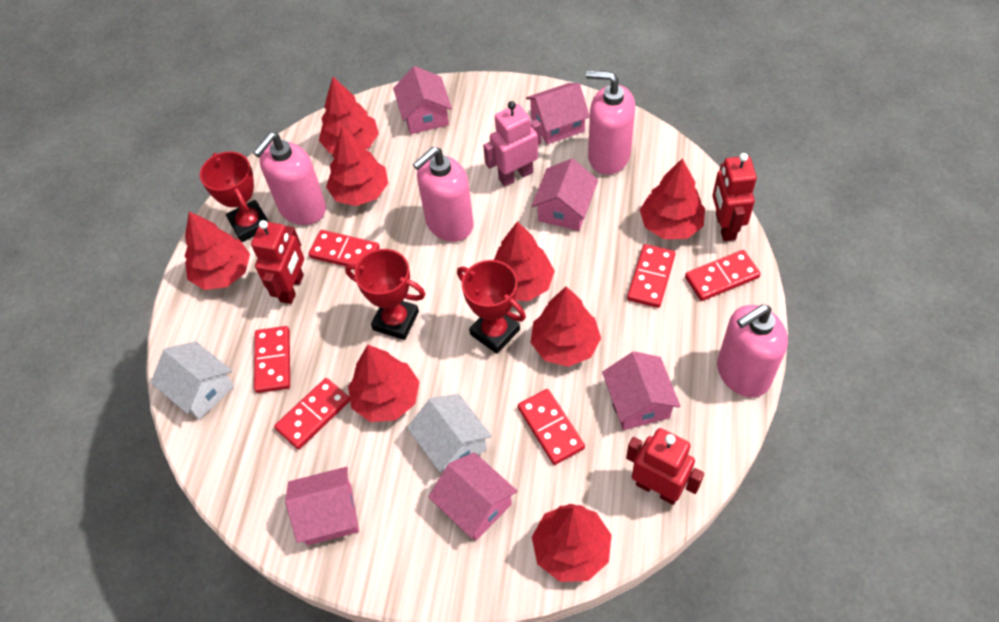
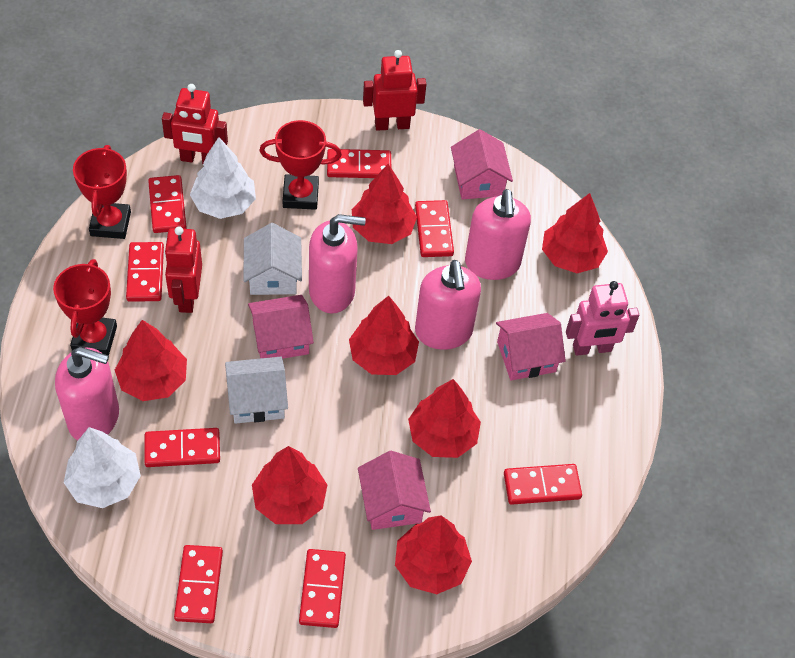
pink house: [285,467,359,546] [393,66,452,134] [428,452,517,541] [526,83,590,144] [532,159,598,231] [602,351,680,430] = 6 -> [248,295,314,359] [358,451,431,530] [451,129,513,200] [496,313,566,380] = 4
red domino: [254,326,290,393] [274,378,350,449] [308,230,380,266] [518,389,585,465] [627,244,676,308] [685,250,761,301] = 6 -> [126,242,164,302] [144,428,220,467] [148,175,187,233] [174,545,223,623] [299,549,346,628] [327,149,391,178] [415,200,454,257] [504,464,582,505] = 8
red tree: [185,211,250,290] [319,77,379,154] [326,126,388,206] [348,345,420,422] [494,221,555,301] [531,286,601,367] [532,504,612,582] [640,158,705,239] = 8 -> [115,320,187,401] [252,446,327,524] [349,296,419,375] [352,164,417,244] [395,515,472,594] [408,379,481,458] [542,193,608,273] = 7
white tree: none = 0 -> [64,427,141,508] [190,137,256,219] = 2

